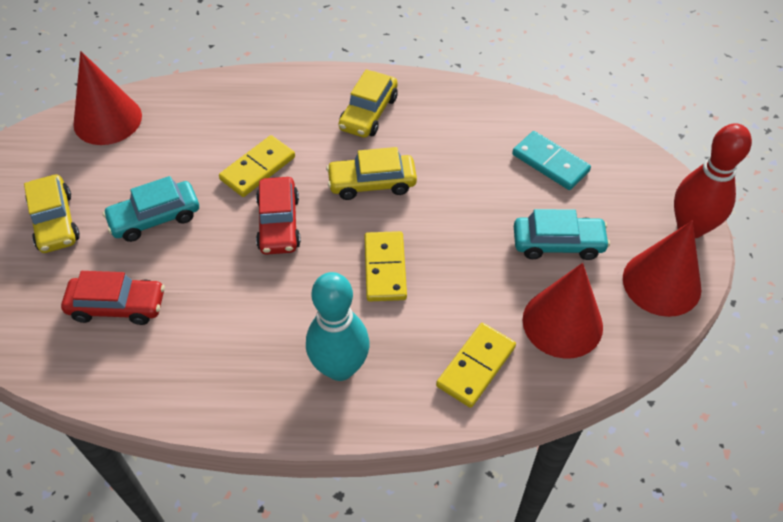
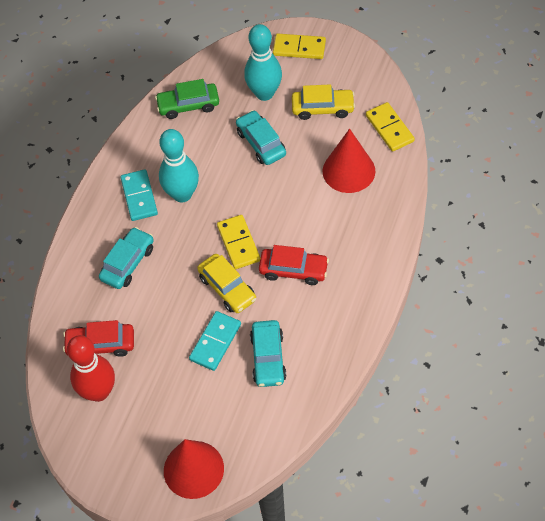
green car: none = 0 -> [155,79,219,119] = 1
red cone: [73,51,142,145] [523,263,603,359] [623,221,701,317] = 3 -> [164,439,224,499] [323,129,375,193] = 2
turquoise bowling pin: [306,272,370,381] = 1 -> [159,129,199,203] [244,24,282,101] = 2
turquoise car: [103,176,199,242] [514,209,610,260] = 2 -> [99,227,154,289] [236,110,286,165] [250,320,286,387] = 3
turquoise domino: [512,131,591,190] = 1 -> [120,169,158,221] [189,311,241,371] = 2
yellow car: [24,174,80,253] [326,147,417,200] [339,69,398,138] = 3 -> [197,254,256,313] [292,84,355,120] = 2

